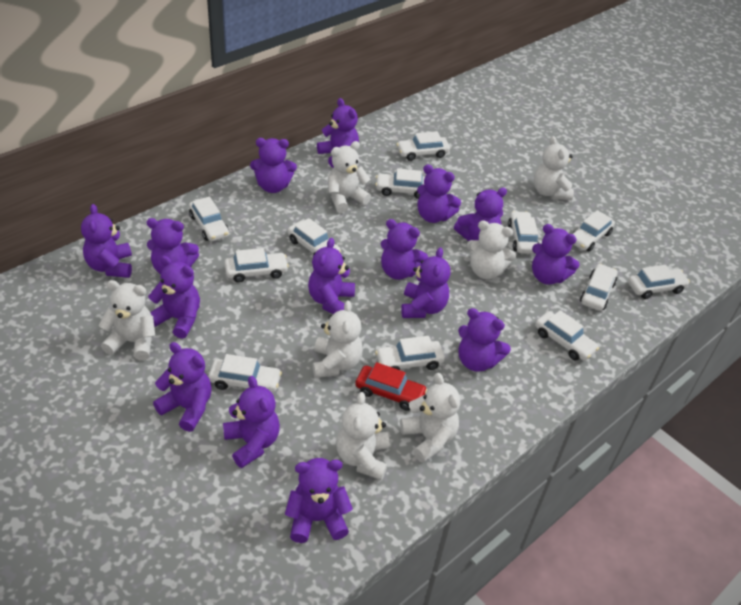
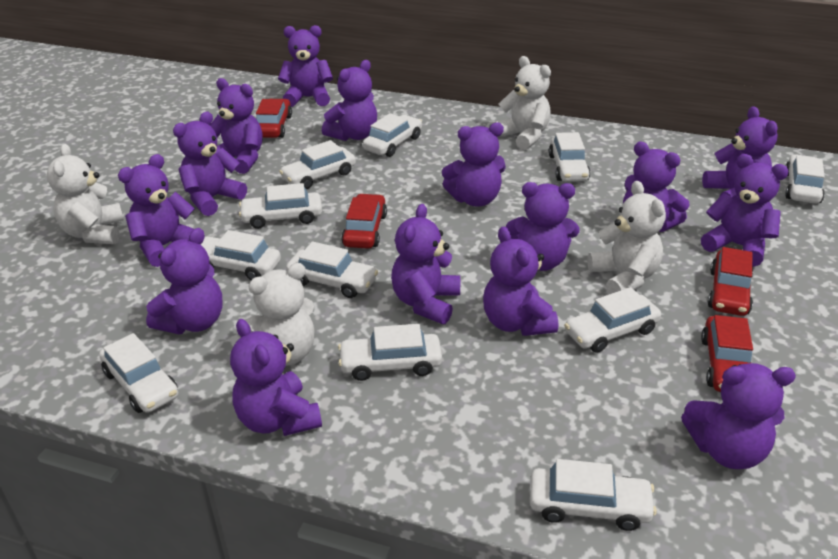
red car: [355,362,428,411] = 1 -> [256,99,292,138] [341,194,387,249] [701,315,753,392] [708,247,754,316] = 4
white car: [189,196,229,241] [208,354,282,392] [224,248,289,283] [288,218,341,256] [375,168,425,199] [375,336,445,370] [397,131,450,161] [508,211,539,254] [535,310,599,361] [572,210,615,252] [580,264,617,311] [628,265,690,299] = 12 -> [99,333,178,413] [201,230,281,280] [239,183,322,229] [279,140,356,189] [286,241,378,298] [338,324,442,381] [363,113,422,157] [530,459,657,531] [549,132,590,182] [564,287,661,353] [785,154,825,204] = 11
white teddy bear: [98,280,155,360] [313,300,363,378] [328,141,371,213] [336,392,389,480] [400,373,460,463] [467,221,516,279] [534,136,574,200] = 7 -> [47,144,124,244] [236,263,315,366] [494,56,551,150] [587,181,666,294] = 4

